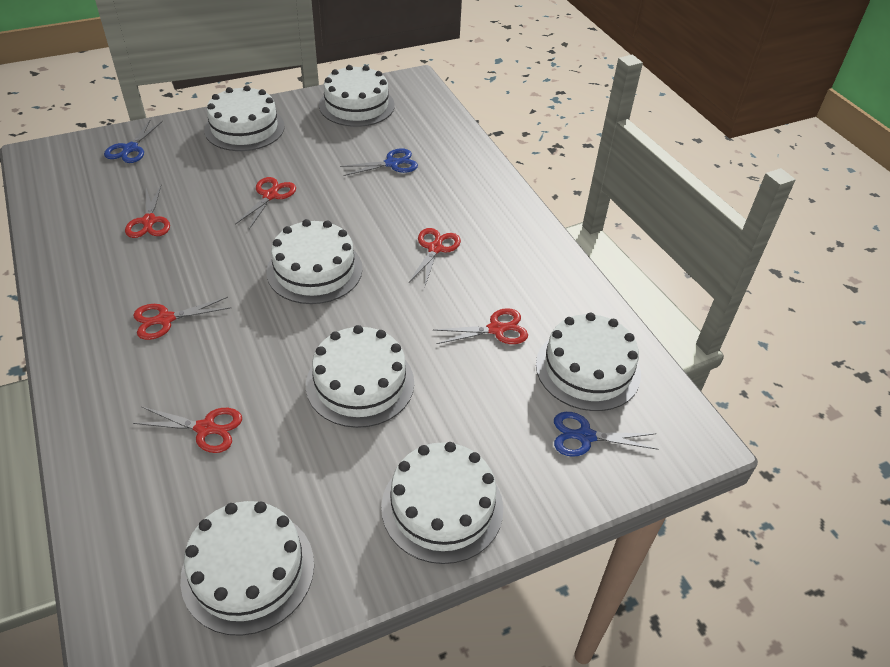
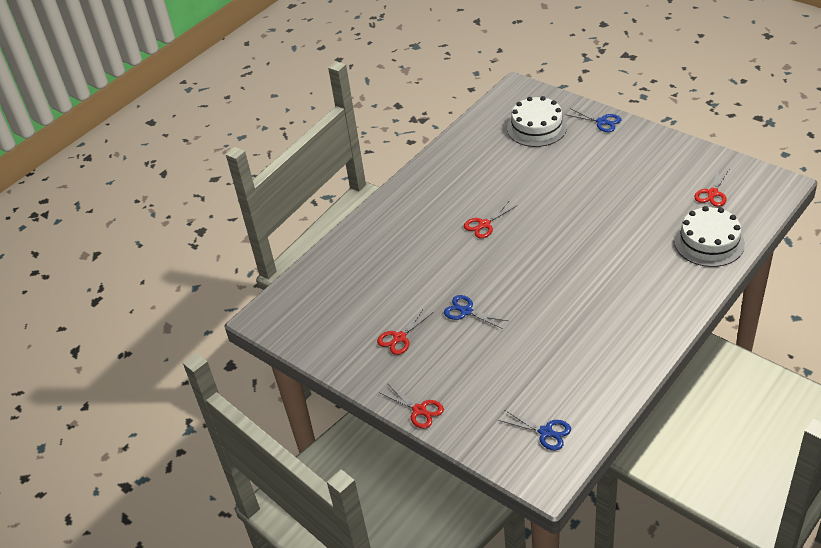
red scissors: [125,185,170,238] [133,297,231,340] [133,407,242,453] [235,177,296,229] [409,228,461,285] [434,308,528,344] = 6 -> [377,308,432,355] [379,383,444,429] [464,202,516,238] [695,167,730,207] = 4
white cake: [180,501,314,636] [204,85,285,151] [266,219,362,304] [306,325,414,428] [319,65,395,127] [381,442,503,564] [536,313,641,411] = 7 -> [507,96,567,147] [674,206,745,267] = 2

